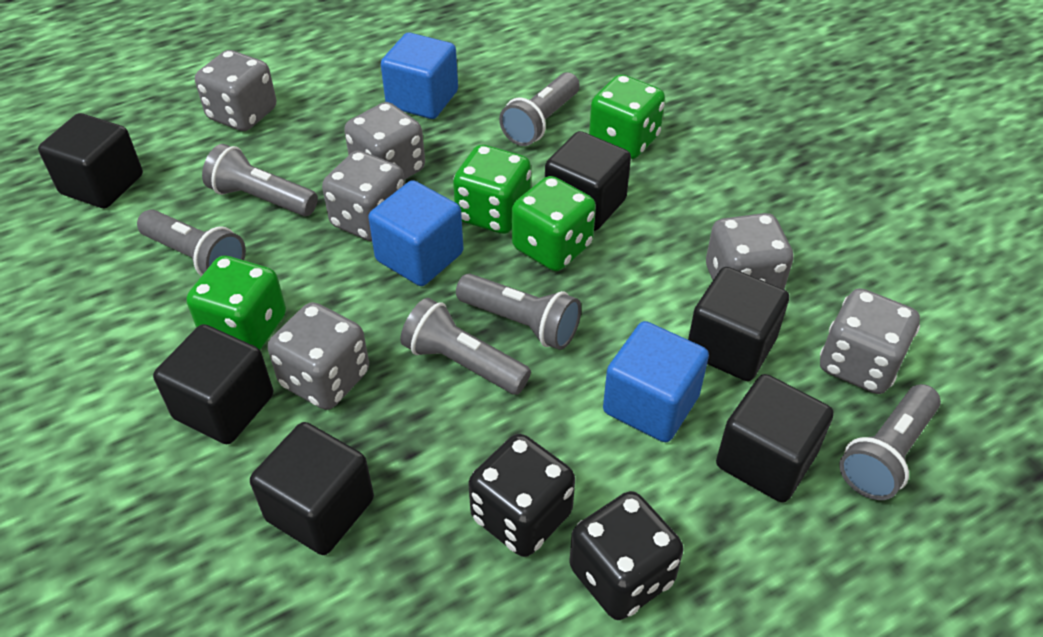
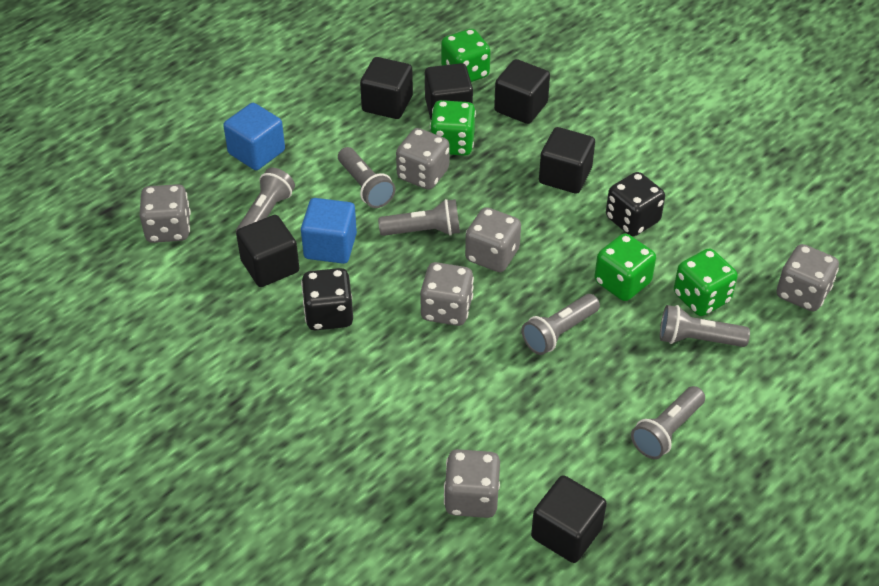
blue cube: [368,180,463,286] [381,33,458,119] [603,321,709,442] = 3 -> [223,103,285,170] [301,198,357,264] = 2

